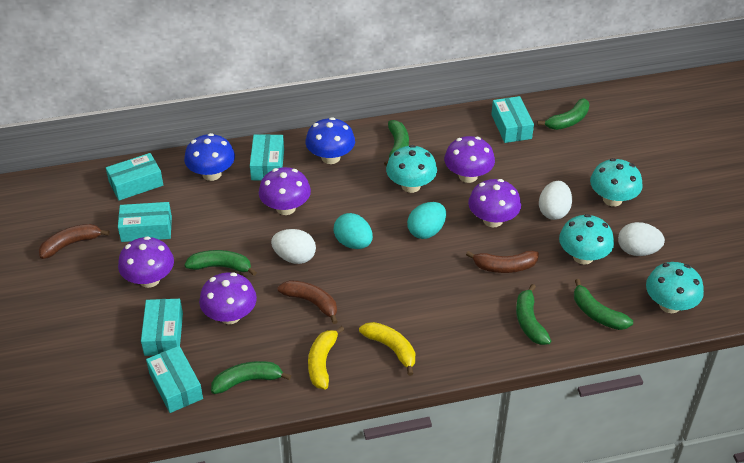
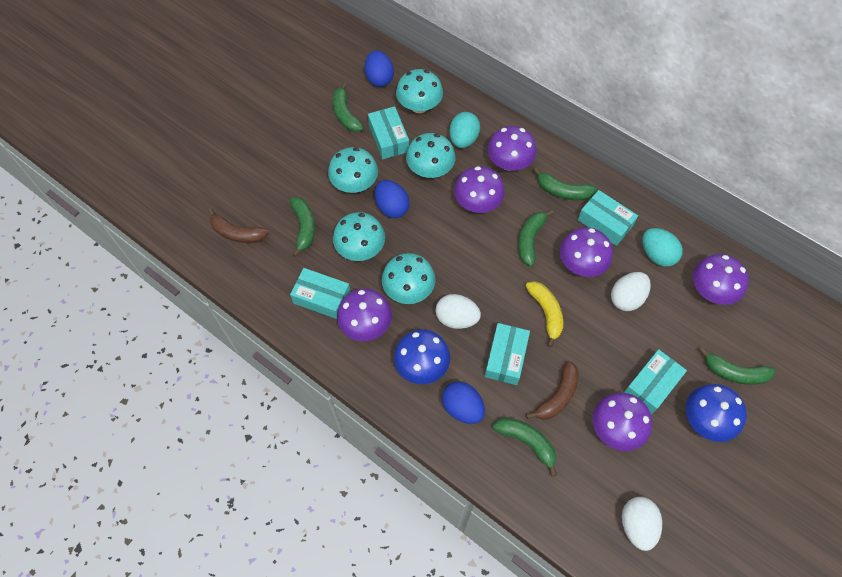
blue egg: none = 0 -> [365,50,394,87] [375,180,410,218] [442,382,485,424] = 3
brown banana: [39,224,110,259] [277,280,338,324] [466,251,539,273] = 3 -> [208,208,269,243] [526,361,579,420] = 2
purple mushroom: [118,236,174,288] [199,272,257,324] [259,167,311,215] [444,136,495,183] [468,179,521,227] = 5 -> [337,288,392,341] [454,166,505,213] [487,126,537,171] [560,227,613,277] [593,393,652,451] [693,254,749,305] = 6
turquoise box: [106,153,163,201] [118,202,172,242] [141,299,183,356] [146,346,203,413] [250,134,284,180] [491,96,534,143] = 6 -> [290,268,351,319] [368,106,409,159] [485,323,530,385] [578,190,638,246] [623,349,687,415] = 5
turquoise mushroom: [386,145,437,193] [559,214,614,265] [590,158,643,207] [646,262,704,313] = 4 -> [328,147,378,193] [333,212,385,261] [382,253,436,304] [396,69,443,113] [406,133,456,178] = 5
yellow banana: [308,326,344,389] [359,322,415,376] = 2 -> [526,281,563,347] = 1

